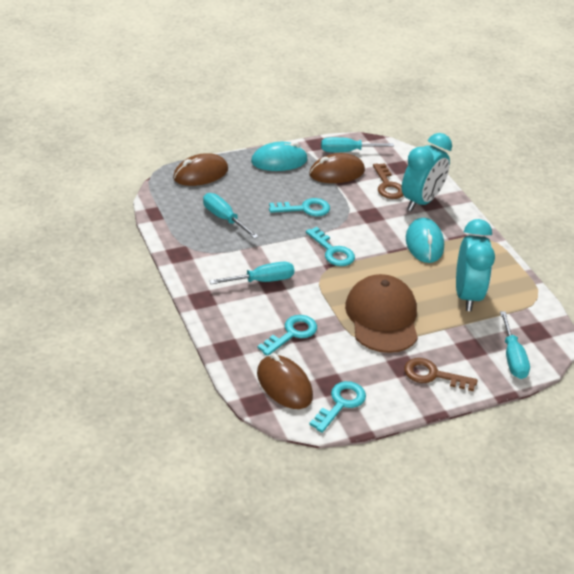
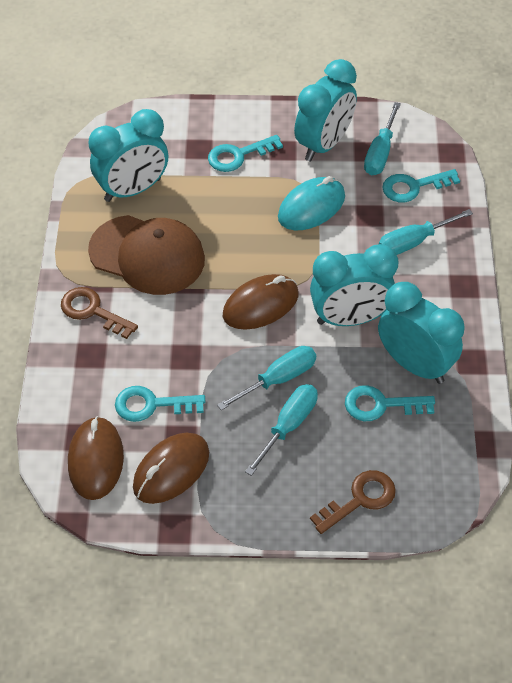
turquoise clock: [402,133,452,212] [456,219,495,311] = 2 -> [89,109,168,202] [294,59,357,161] [310,244,398,326] [378,282,465,384] = 4
turquoise mouse: [251,142,308,171] [406,218,444,263] = 2 -> [278,176,345,230] = 1

